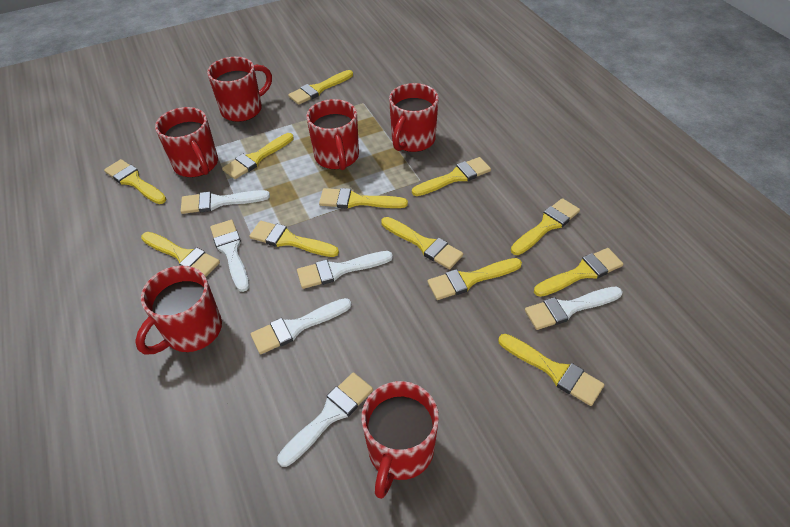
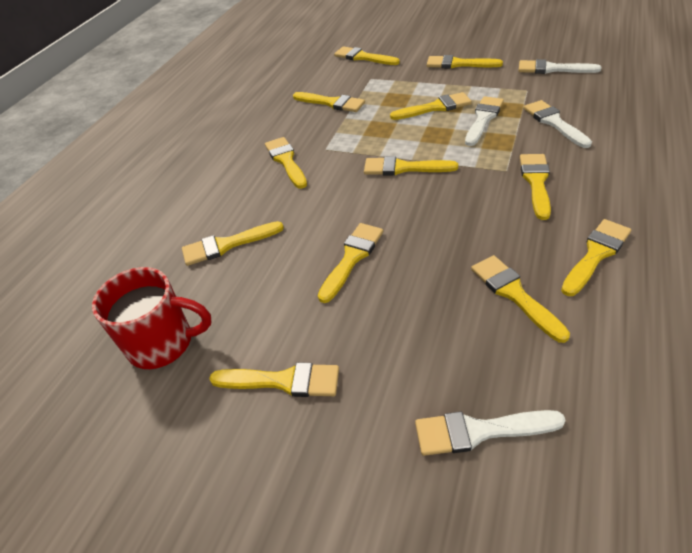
red mug: [135,266,222,355] [155,107,218,177] [207,57,272,122] [306,99,359,170] [361,381,439,499] [389,83,439,152] = 6 -> [92,267,211,369] = 1
white brush: [181,190,270,214] [210,220,249,292] [251,298,351,354] [277,372,373,467] [297,251,393,289] [525,287,623,330] = 6 -> [415,410,566,456] [465,96,504,146] [519,59,601,74] [524,100,592,148] = 4

